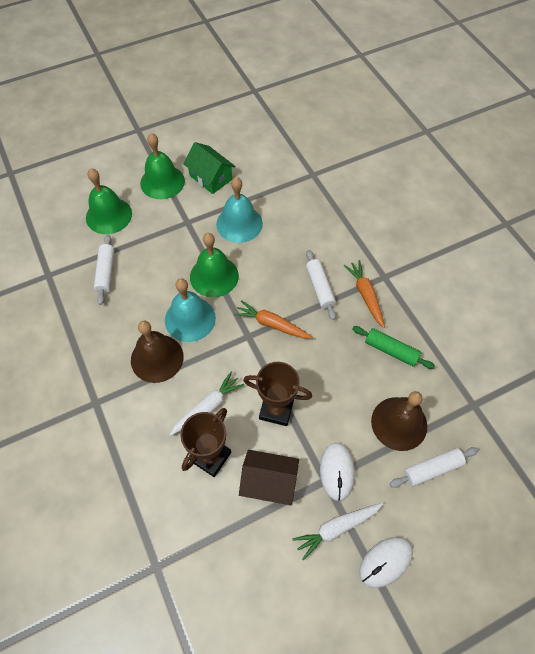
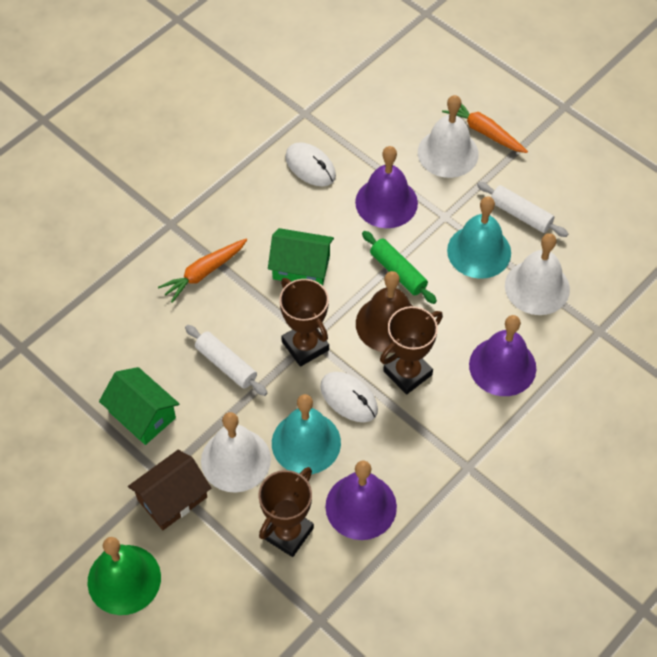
brown bell: [131,321,184,383] [371,391,427,451] = 2 -> [356,271,413,353] = 1
brown trophy: [180,408,231,477] [243,362,312,426] = 2 -> [258,467,314,557] [279,278,329,367] [380,306,443,395] = 3
green bell: [86,168,132,234] [140,133,185,199] [190,233,239,297] = 3 -> [88,537,161,615] = 1
green house: [183,142,235,194] = 1 -> [99,367,179,445] [268,228,334,286] = 2
purple bell: none = 0 -> [325,461,397,540] [355,146,418,228] [469,315,536,396] = 3
white bell: none = 0 -> [201,412,271,493] [418,95,479,178] [505,233,570,315] = 3
white carrot: [170,371,244,436] [292,503,383,561] = 2 -> none = 0
white rolling pin: [94,234,115,305] [306,250,336,320] [390,447,479,488] = 3 -> [185,325,268,396] [477,182,568,237] = 2

